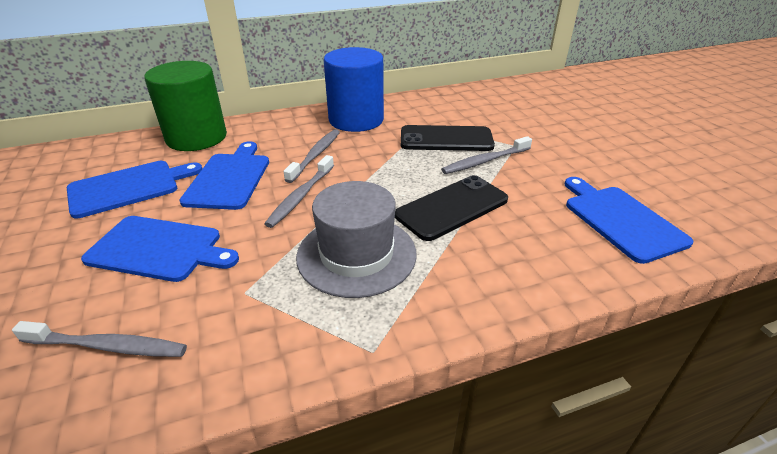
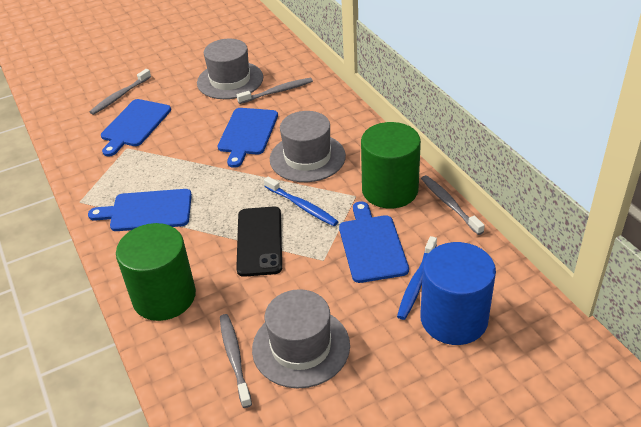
black phone: [395,175,508,241] [401,125,495,151] = 2 -> [236,206,282,277] = 1
blue toothbrush: none = 0 -> [264,177,339,226] [397,236,437,320] = 2
green cylinder: [144,61,227,151] = 1 -> [116,223,196,321] [361,122,421,209] = 2
grey hat: [296,181,417,298] = 1 -> [197,39,263,99] [252,289,350,388] [270,111,346,182] = 3

